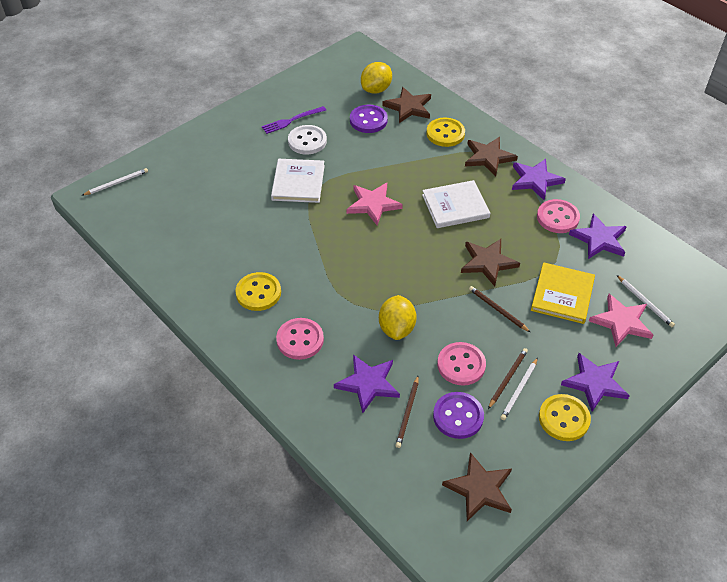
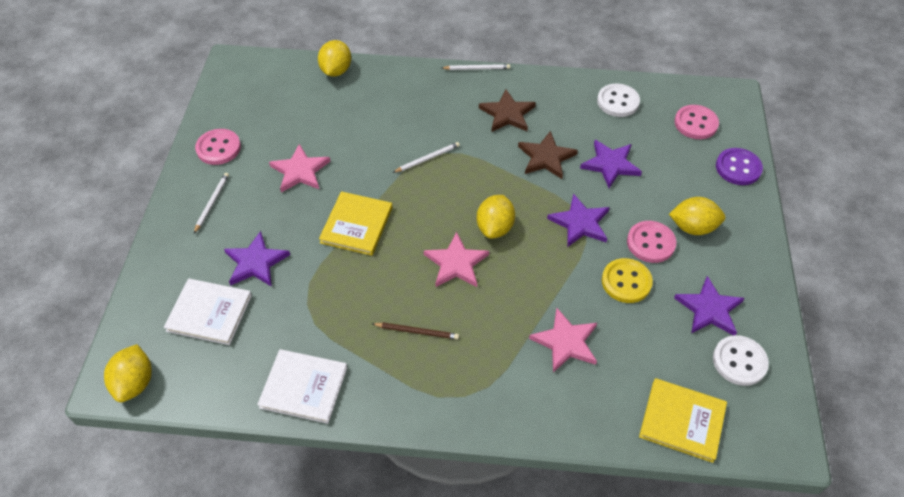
brown pencil: [395,376,419,448] [469,286,530,332] [488,348,528,409] = 3 -> [372,322,459,339] = 1
brown star: [382,87,431,123] [442,452,512,521] [461,239,520,286] [465,137,518,176] = 4 -> [479,89,536,132] [518,131,578,179] = 2
pink star: [346,183,403,225] [589,294,653,347] = 2 -> [269,144,330,193] [424,232,489,287] [529,308,597,372] = 3
purple button: [350,105,388,133] [433,392,484,439] = 2 -> [716,148,763,185] = 1
purple fork: [262,106,326,134] = 1 -> none = 0
white button: [288,125,327,154] = 1 -> [597,84,640,117] [713,335,769,386] = 2
yellow book: [531,262,595,324] = 1 -> [319,191,393,256] [639,378,727,463] = 2
yellow button: [235,272,281,311] [426,118,465,147] [539,394,591,441] = 3 -> [602,258,653,303] = 1
yellow lemon: [361,62,392,94] [379,295,417,340] = 2 -> [104,344,152,402] [318,40,351,77] [477,195,515,239] [669,197,725,235] = 4

